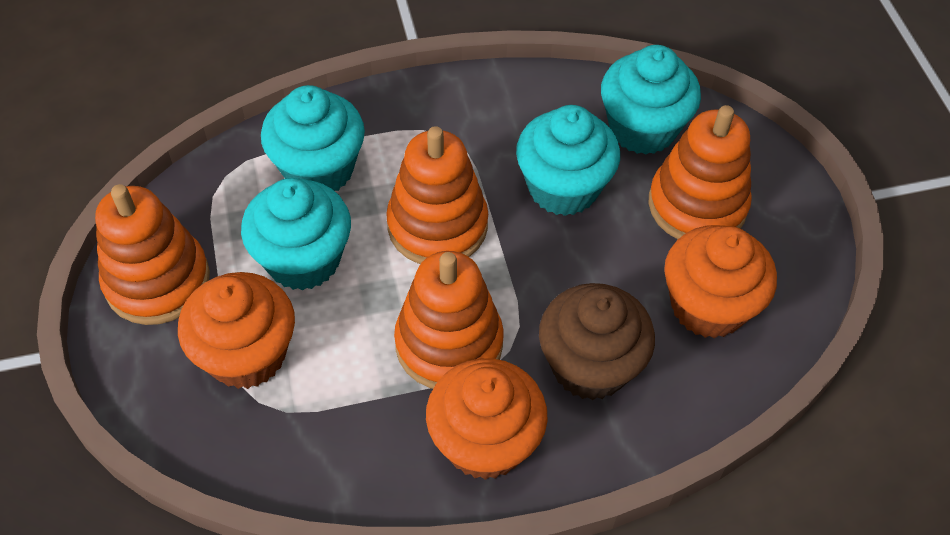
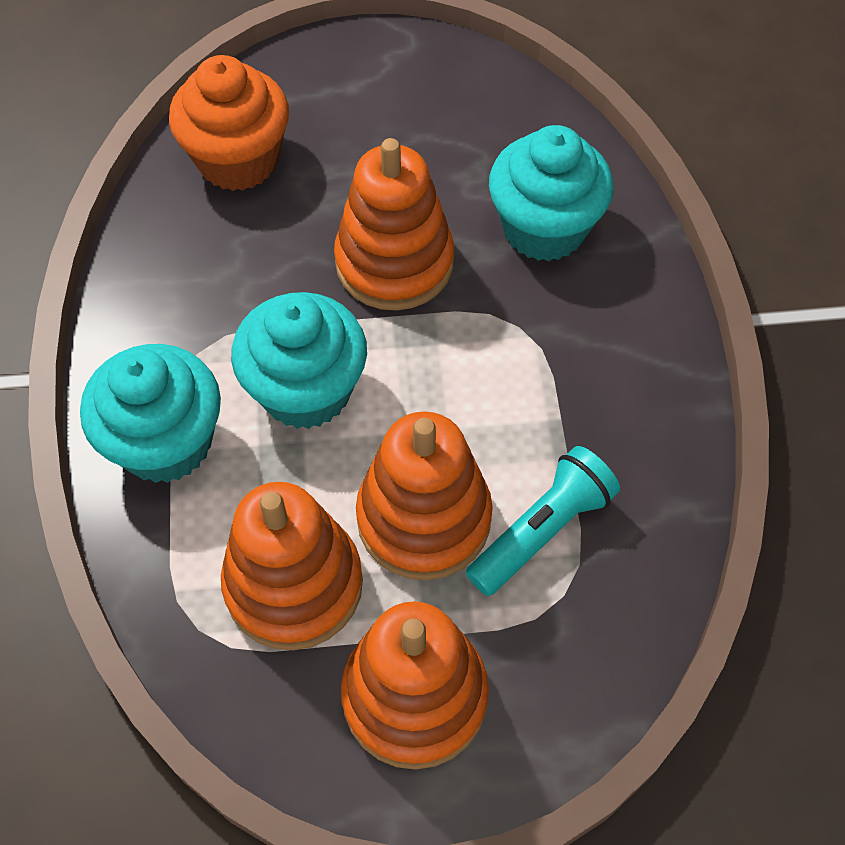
brown cupcake: [539,283,655,400] = 1 -> none = 0
orange cupcake: [178,272,295,389] [426,358,548,480] [664,225,777,338] = 3 -> [169,55,289,191] = 1
turquoise cupcake: [241,178,351,291] [261,85,365,191] [516,105,620,216] [601,45,701,155] = 4 -> [80,344,221,483] [231,292,367,429] [489,125,613,261] = 3
turquoise flashlight: none = 0 -> [466,446,620,596] = 1

